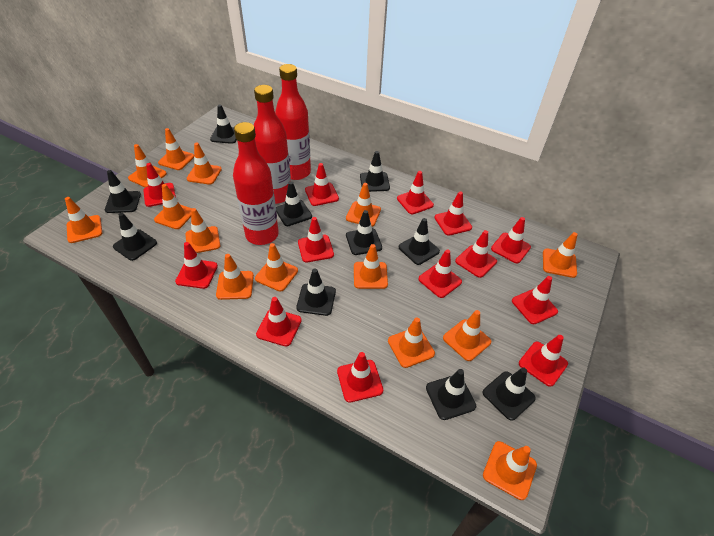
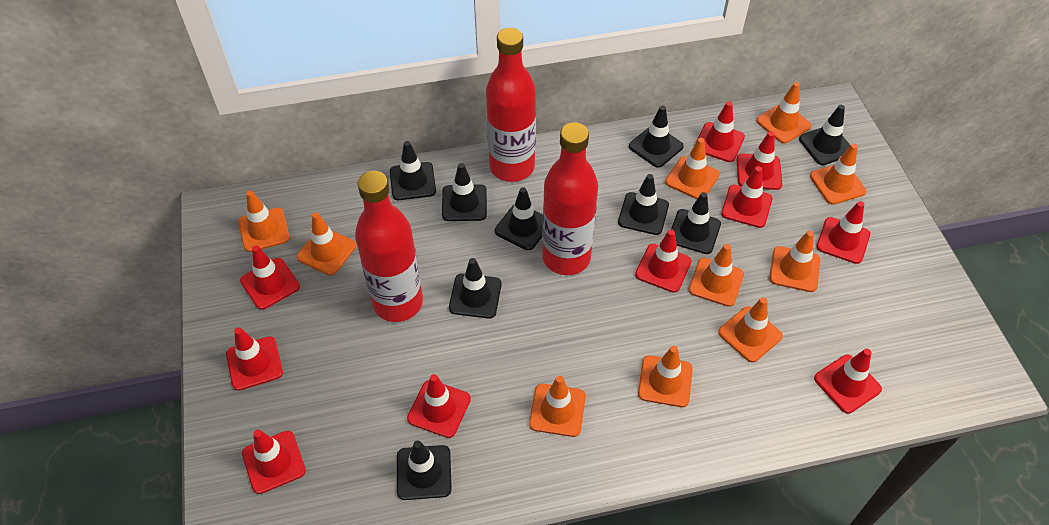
black traffic cone: [105,170,141,213] [113,213,157,261] [210,104,237,144] [276,181,312,226] [296,269,336,316] [346,210,382,255] [360,151,390,192] [399,218,440,265] [426,369,476,420] [483,368,536,421] = 10 -> [390,141,436,200] [397,440,452,500] [442,163,487,221] [449,258,502,319] [495,187,543,250] [618,174,669,235] [629,106,684,168] [671,192,721,254] [799,105,850,165] = 9
orange traffic cone: [65,197,102,243] [128,144,167,187] [154,184,193,229] [158,128,194,170] [185,208,221,253] [187,143,222,185] [216,254,254,300] [255,243,298,292] [346,183,381,227] [354,244,388,289] [388,317,435,368] [443,310,491,361] [483,441,537,500] [543,232,578,278] = 14 -> [238,190,290,252] [297,212,356,275] [529,376,586,437] [638,346,693,407] [665,138,720,199] [689,244,744,307] [718,297,783,362] [756,82,811,143] [770,231,820,292] [810,143,867,205] = 10
red traffic cone: [143,163,176,207] [175,242,218,289] [256,297,302,347] [298,217,334,262] [305,163,339,206] [337,352,383,403] [397,171,434,214] [418,249,462,298] [434,191,472,236] [455,230,497,278] [491,217,531,263] [512,276,558,324] [519,335,568,387] = 13 -> [226,327,283,391] [240,245,300,310] [242,430,306,494] [407,374,471,438] [635,229,692,293] [695,101,745,162] [721,166,772,228] [736,131,782,190] [814,348,882,414] [816,201,870,264] = 10

